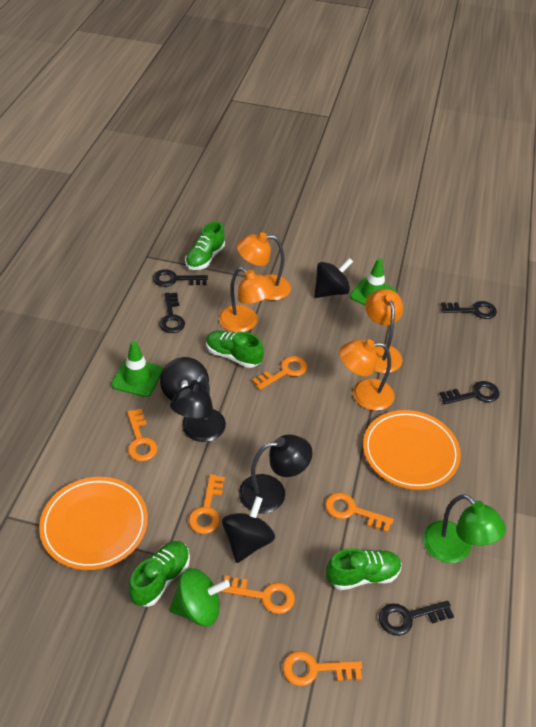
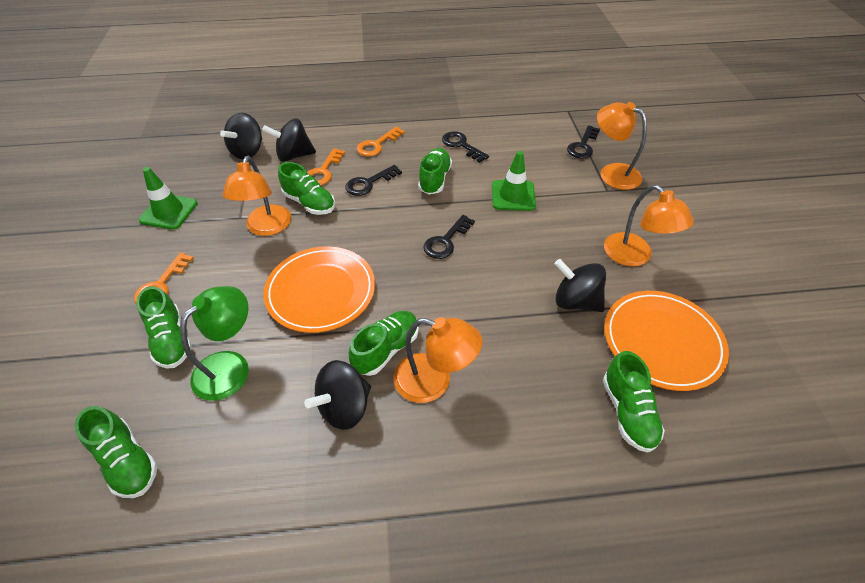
black key: [153,269,208,287] [159,293,185,333] [379,601,454,636] [440,381,499,404] [441,301,497,319] = 5 -> [345,165,402,196] [423,215,475,259] [442,131,489,163] [567,125,600,159] = 4
black lamp: [170,374,226,442] [239,434,313,513] = 2 -> none = 0
black spinning top: [160,357,209,400] [222,496,275,563] [314,258,353,298] = 3 -> [220,113,262,160] [262,118,316,162] [304,360,371,430] [555,259,606,312] = 4
green shoe: [129,541,190,607] [185,221,225,270] [206,330,264,368] [326,548,402,590] = 4 -> [75,406,158,498] [136,286,192,368] [278,162,335,215] [348,311,419,376] [418,148,452,194] [603,351,665,453] = 6
green spinning top: [169,568,230,626] = 1 -> none = 0
orange key: [127,409,158,462] [188,474,225,534] [220,575,295,614] [252,356,308,390] [283,651,362,686] [325,492,394,533] = 6 -> [134,253,194,305] [307,148,345,185] [357,126,405,157] = 3

